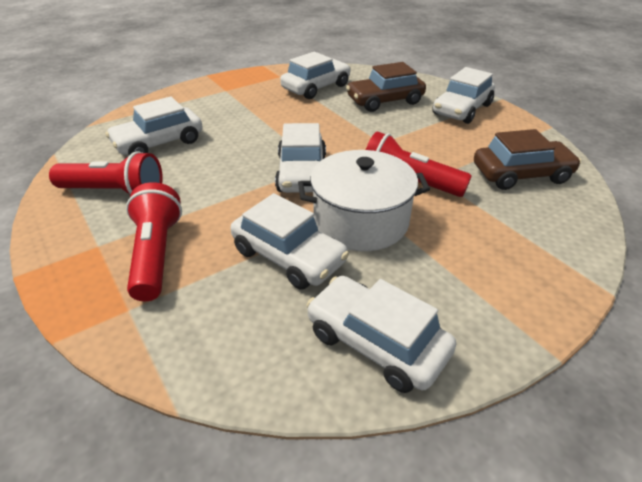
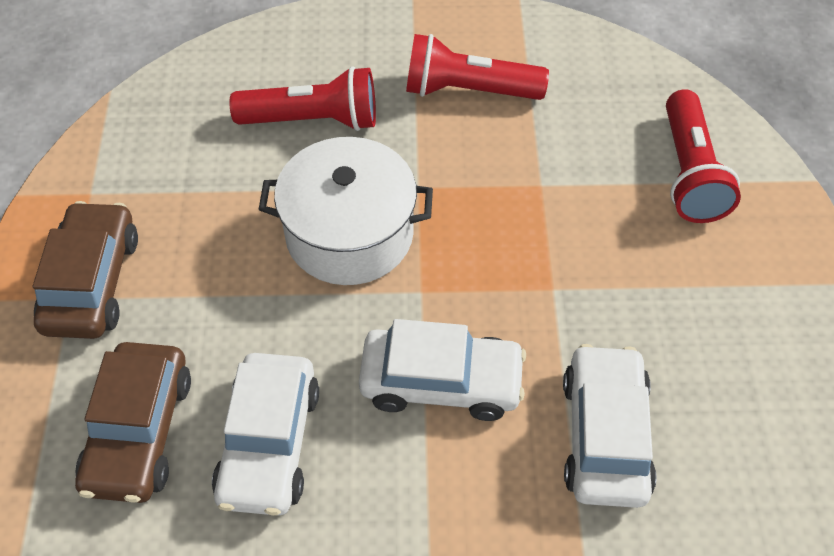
white car: [105,96,203,155] [230,193,349,289] [275,123,326,193] [280,52,351,99] [307,276,456,393] [432,67,495,124] = 6 -> [212,353,319,516] [359,319,526,421] [563,344,656,508] = 3

